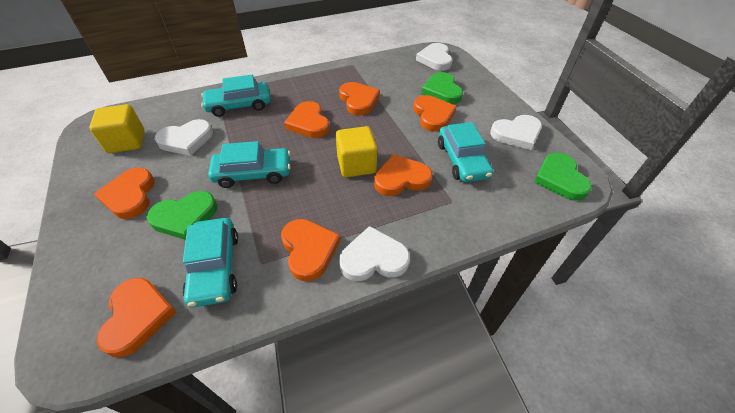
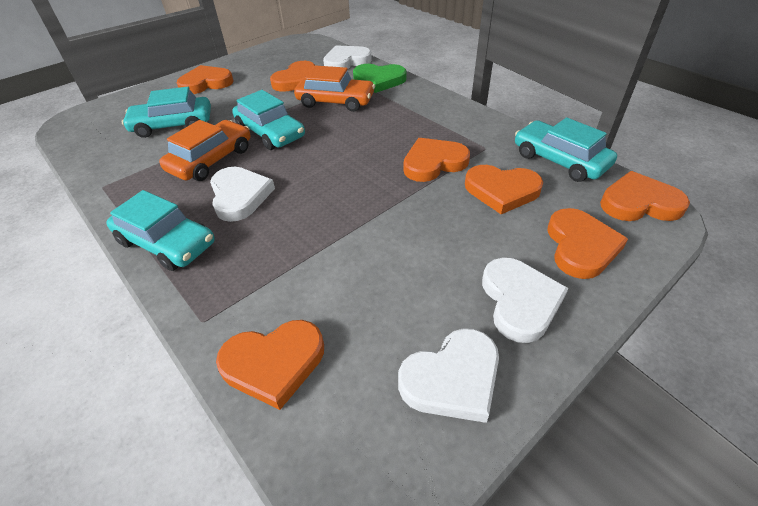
green heart: [146,191,217,240] [421,72,463,104] [534,153,592,201] = 3 -> [353,64,406,93] = 1
orange car: none = 0 -> [159,120,251,181] [294,65,375,112] = 2
yellow cube: [89,104,145,153] [336,126,377,177] = 2 -> none = 0

